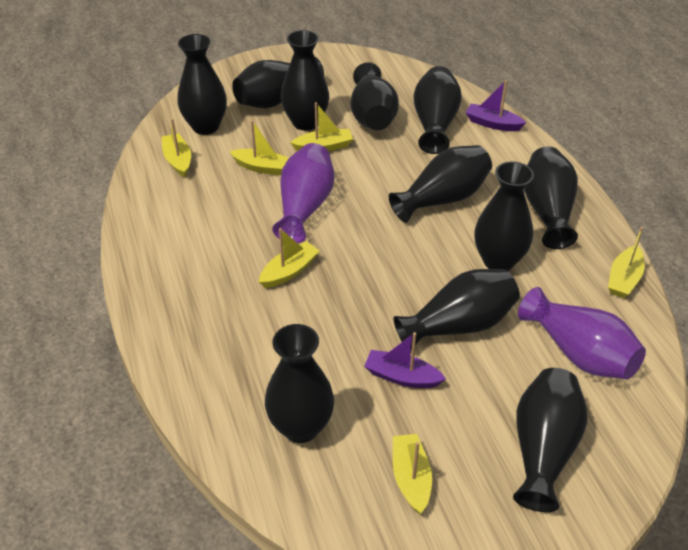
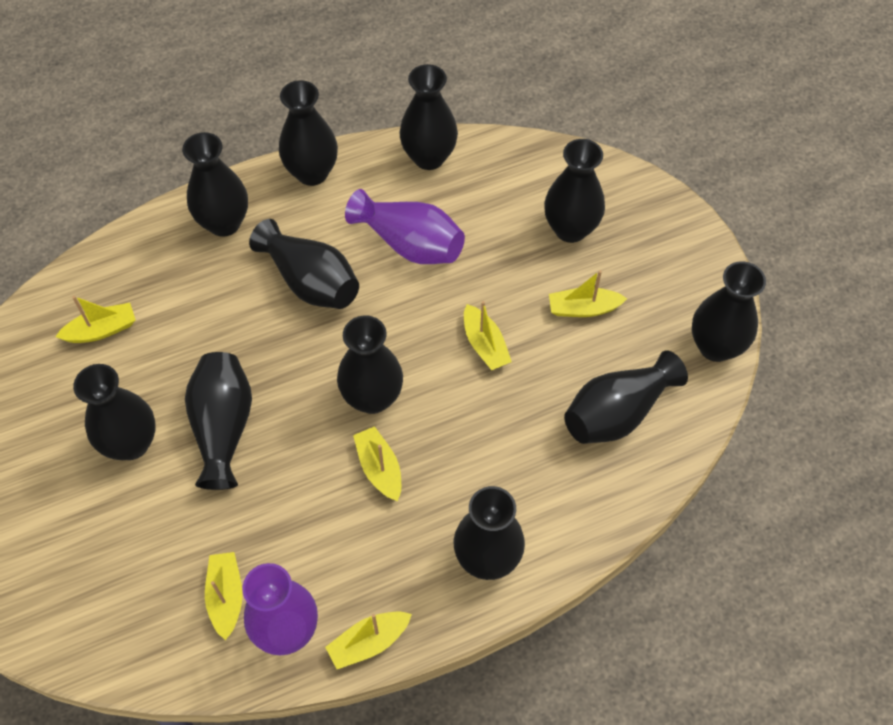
purple boat: [364,332,446,388] [465,80,526,131] = 2 -> none = 0

